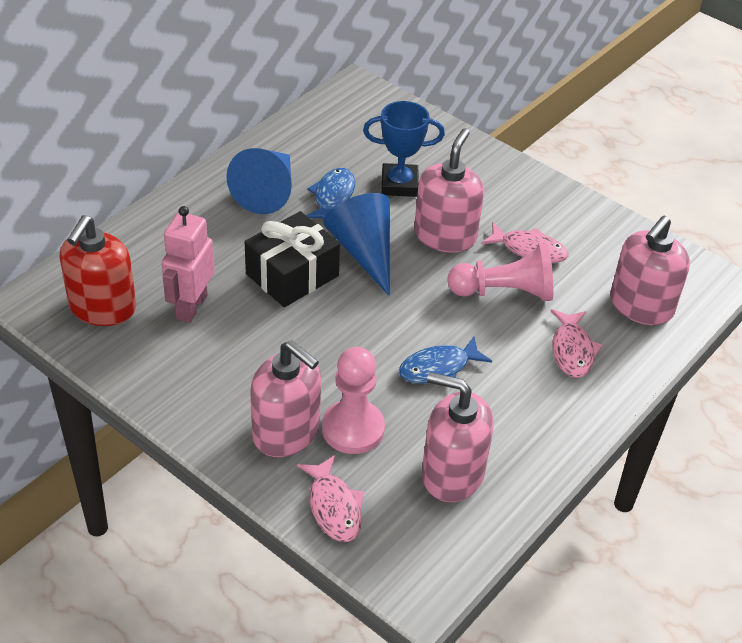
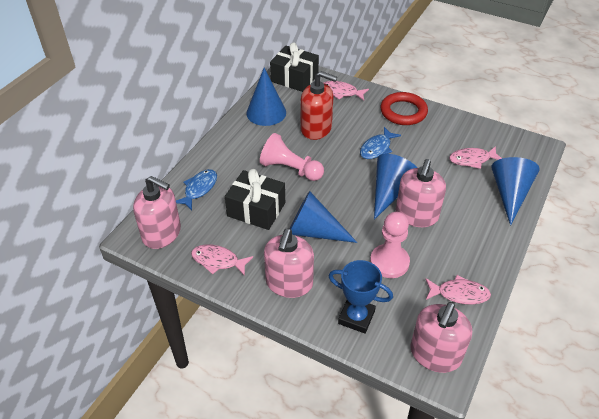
black gift: [245,211,340,307] = 1 -> [225,169,285,230] [270,43,319,92] = 2
blue cone: [226,148,292,214] [323,193,390,296] = 2 -> [246,68,286,126] [290,191,358,243] [374,153,417,220] [491,157,540,225] = 4
pink fish: [297,455,364,542] [481,222,568,263] [551,309,602,378] = 3 -> [191,245,253,276] [324,81,369,101] [425,275,491,305] [449,146,502,169] = 4
pink robot: [161,206,214,323] = 1 -> none = 0
red ring: none = 0 -> [380,92,428,125] = 1

